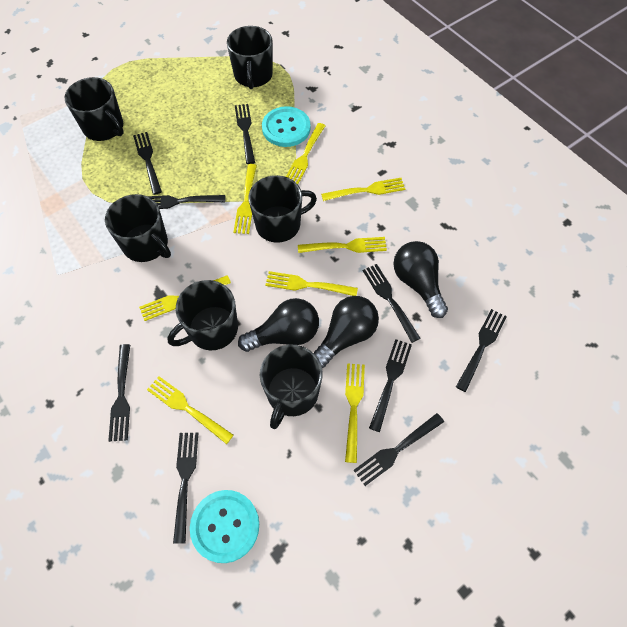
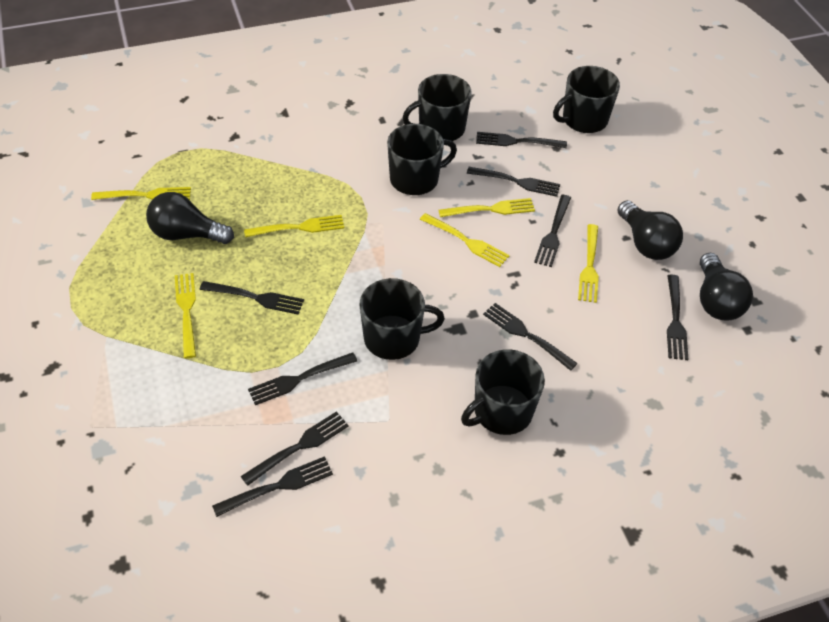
black mug: [64,77,124,141] [105,194,171,262] [168,280,238,350] [227,26,273,89] [249,175,317,243] [260,345,323,429] = 6 -> [359,278,445,360] [387,124,457,195] [402,74,472,141] [461,349,545,435] [553,66,620,133] = 5
turquoise button: [190,490,259,563] [262,106,310,147] = 2 -> none = 0
yellow fork: [139,275,231,321] [147,376,233,444] [233,164,257,234] [265,271,358,296] [286,123,325,184] [298,237,387,253] [321,178,405,201] [345,363,365,463] = 8 -> [91,187,191,200] [175,273,196,358] [244,215,344,237] [420,213,509,267] [439,198,535,217] [578,224,599,303] = 6

